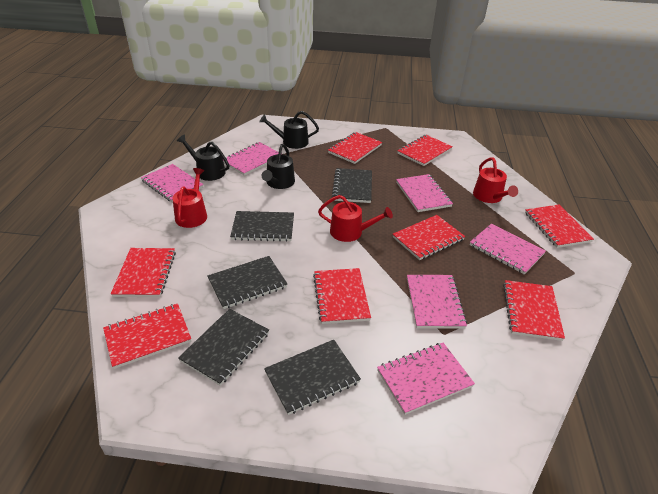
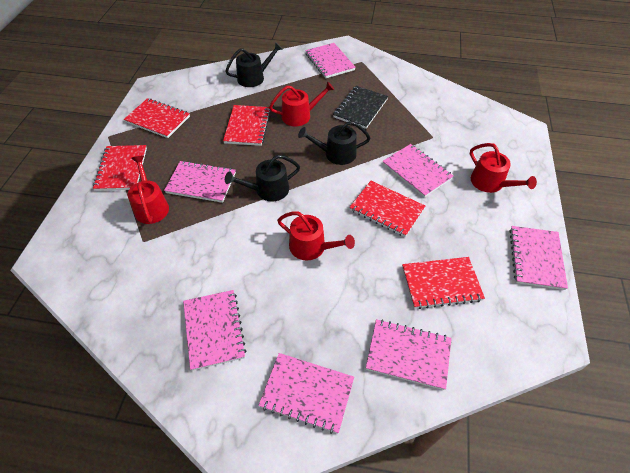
black notebook: [178,309,269,386] [207,256,287,309] [230,211,294,242] [264,340,361,415] [332,168,372,203] = 5 -> [333,86,388,129] = 1
pink notebook: [141,164,203,202] [223,142,279,176] [377,343,475,415] [396,174,453,212] [407,275,467,329] [470,224,546,274] = 6 -> [164,161,236,203] [183,290,246,371] [258,353,354,434] [305,43,356,78] [366,319,452,390] [382,144,453,198] [510,226,568,290] = 7
red notebook: [103,304,191,369] [111,248,176,297] [313,268,371,324] [328,132,382,164] [393,215,465,260] [397,135,453,166] [503,280,565,341] [525,205,594,248] = 8 -> [93,145,147,191] [124,98,190,138] [223,105,271,146] [349,181,425,237] [402,257,485,309] = 5
red watering can: [173,168,207,228] [318,195,393,242] [473,157,518,203] = 3 -> [128,156,169,224] [269,81,334,126] [277,211,355,260] [470,143,537,193] = 4

